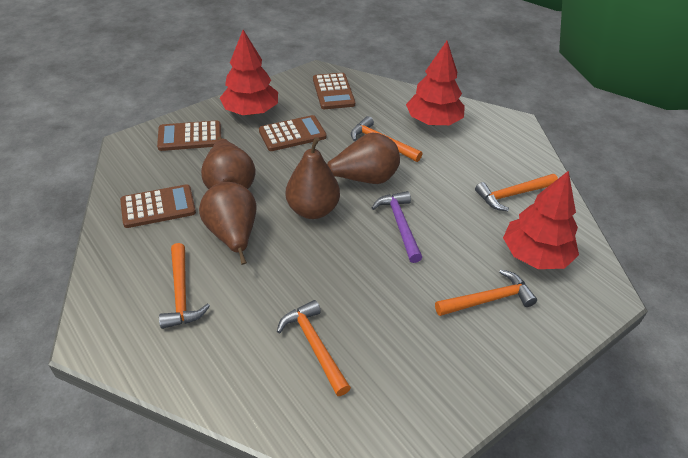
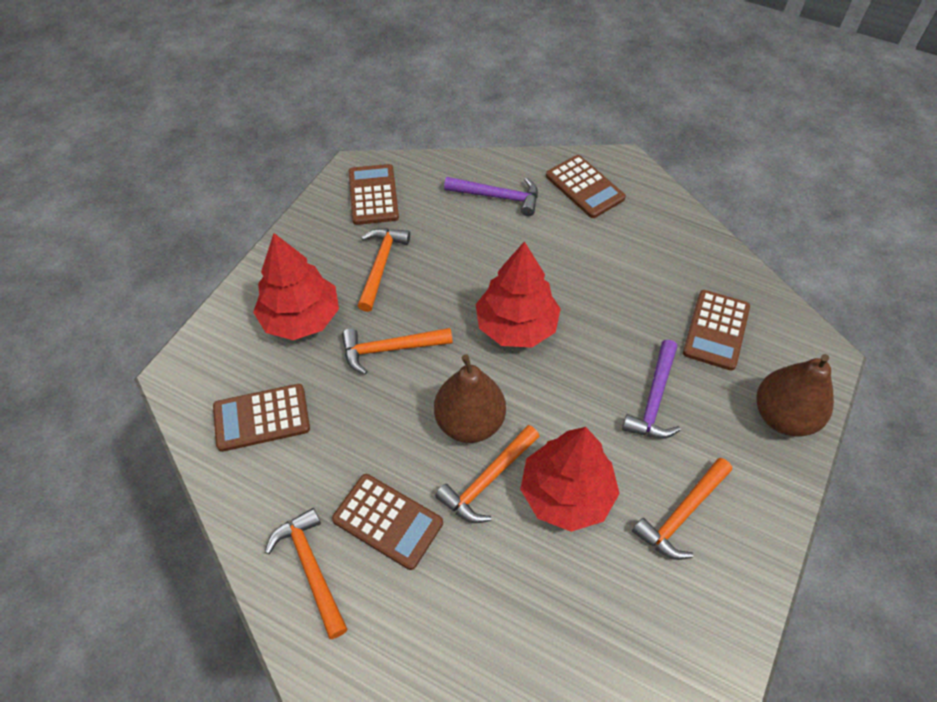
brown calculator: [120,184,196,228] [157,120,221,151] [259,115,327,151] [313,73,355,109] = 4 -> [213,384,310,452] [332,474,443,570] [349,164,399,225] [546,155,626,218] [683,290,750,371] = 5
brown pear: [199,182,257,265] [201,137,256,189] [286,137,340,219] [327,133,400,184] = 4 -> [434,354,506,443] [757,354,834,437] = 2
purple hammer: [372,191,422,263] = 1 -> [444,177,538,216] [622,340,681,439] = 2

